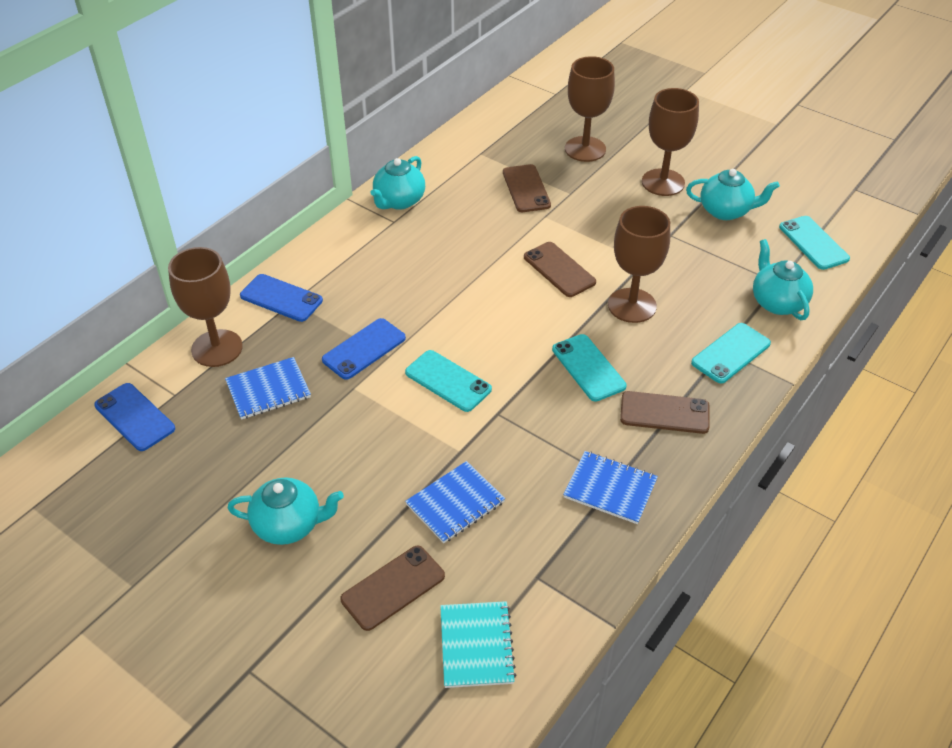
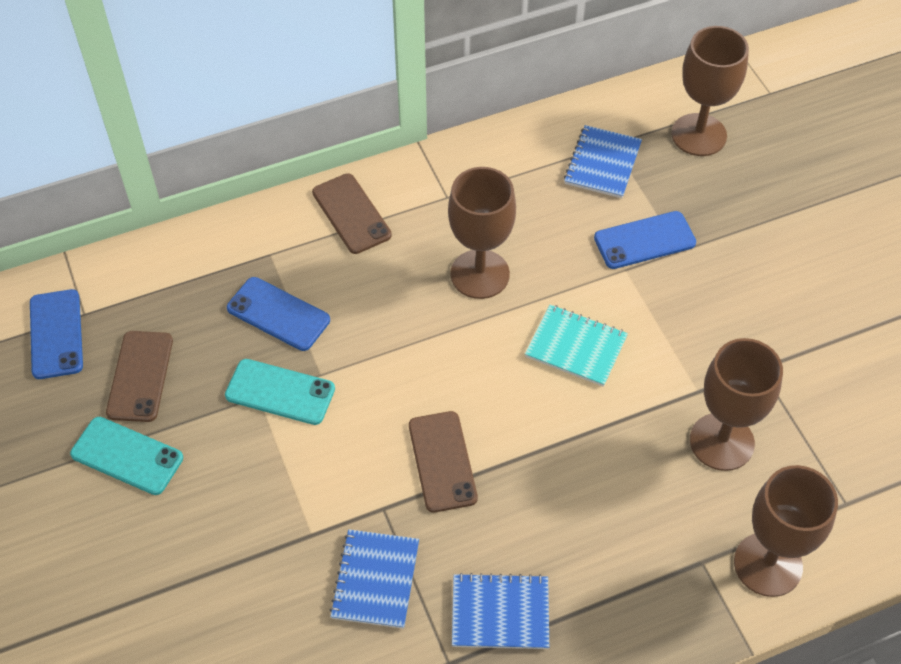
brown phone: [340,546,445,631] [503,164,551,212] [524,242,596,297] [620,391,710,434] = 4 -> [106,331,173,422] [312,173,392,254] [409,411,478,513] = 3
turquoise phone: [405,350,492,412] [552,334,627,402] [691,323,771,383] [779,216,850,270] = 4 -> [70,417,183,495] [225,359,335,425] = 2
turquoise teapot: [227,478,344,545] [370,156,425,210] [686,169,780,220] [753,239,813,320] = 4 -> none = 0

